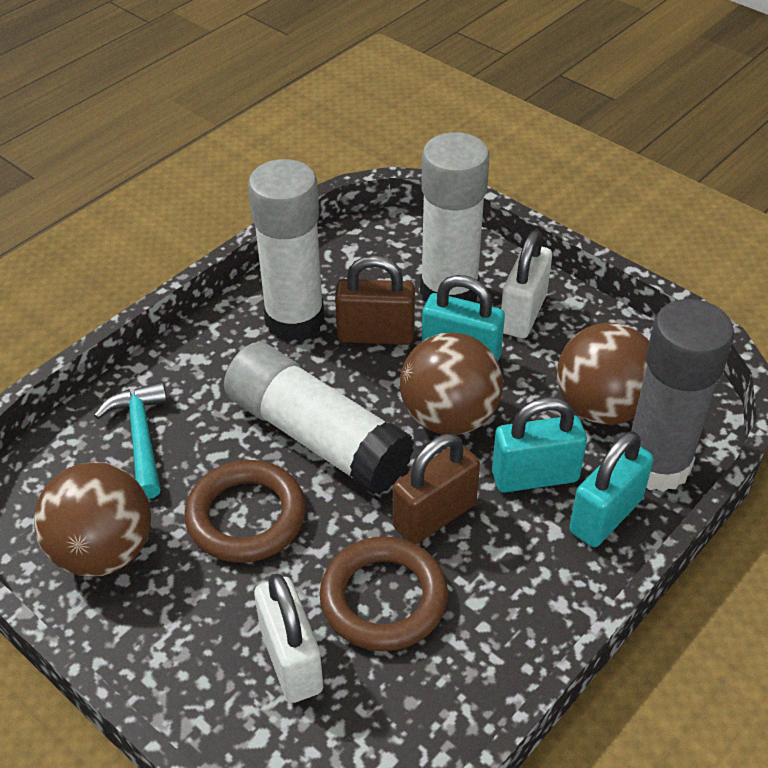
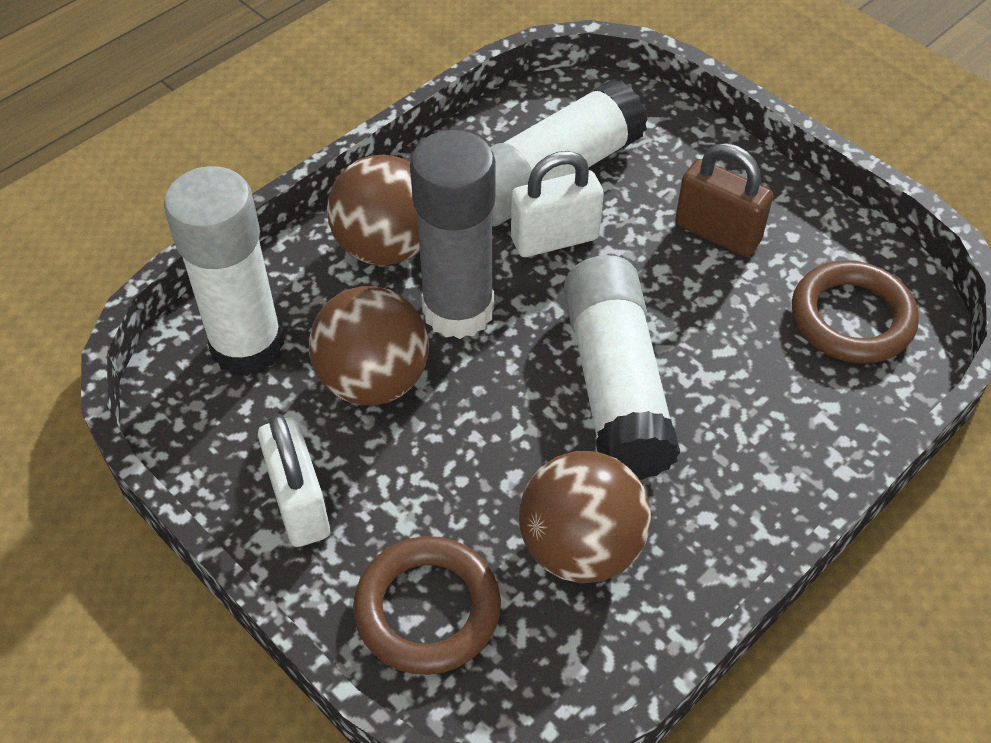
brown padlock: [335,255,415,345] [393,433,480,544] = 2 -> [675,143,773,257] = 1
turquoise hammer: [94,382,167,499] = 1 -> none = 0
turquoise padlock: [422,275,505,361] [492,397,587,493] [569,431,654,547] = 3 -> none = 0

